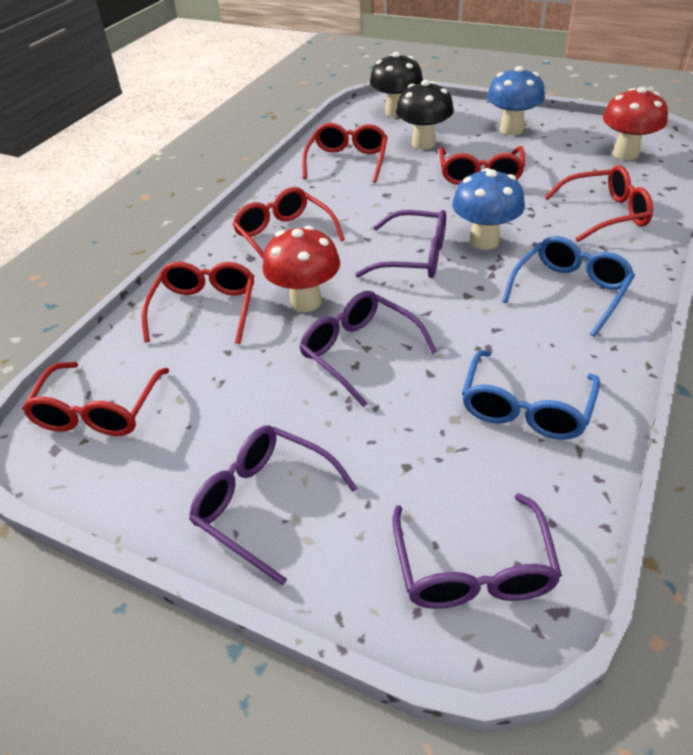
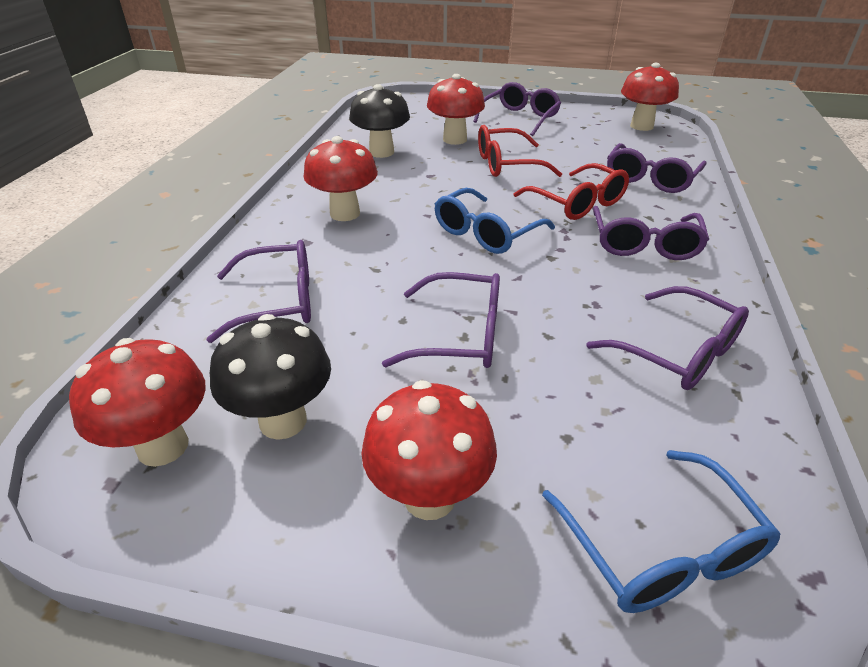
blue mushroom: [452,168,525,250] [487,66,545,135] = 2 -> none = 0
purple glasses: [189,425,358,586] [299,291,437,407] [355,210,446,278] [392,493,562,609] = 4 -> [207,240,311,343] [382,272,500,368] [473,82,561,136] [586,286,749,390] [593,206,709,260] [607,143,707,193] = 6
red glasses: [22,362,170,436] [141,262,254,344] [232,187,345,259] [302,123,388,183] [439,146,525,185] [545,165,653,242] = 6 -> [478,125,562,177] [513,163,629,220] = 2
red mushroom: [263,226,340,312] [603,87,668,160] = 2 -> [69,338,206,467] [304,136,378,221] [361,380,497,520] [427,74,485,145] [621,62,679,131] = 5

